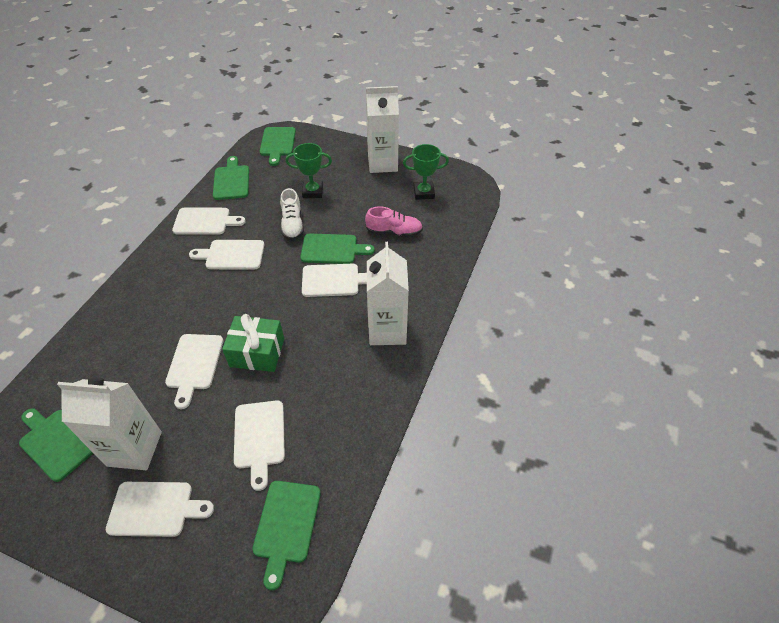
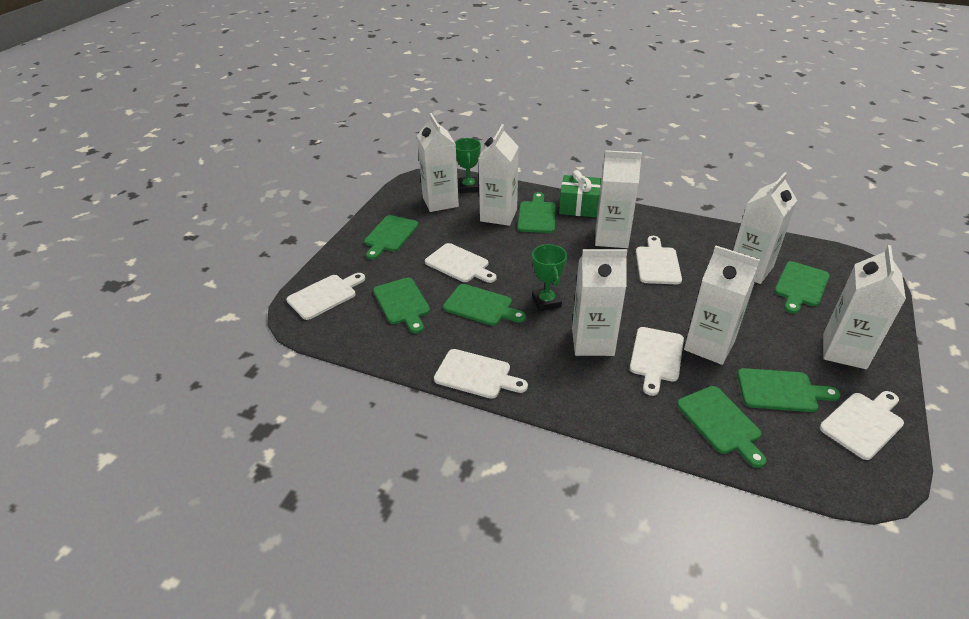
green cutting board: [19,408,93,482] [213,156,249,200] [252,481,321,590] [260,127,296,166] [300,234,375,264] = 5 -> [364,215,419,260] [373,278,430,334] [443,284,526,326] [518,192,556,233] [677,386,767,468] [737,368,840,412] [774,261,830,314] = 7
pink shoe: [365,206,423,237] = 1 -> none = 0
white carton: [57,378,162,470] [366,86,399,173] [367,242,409,345] = 3 -> [417,113,459,212] [478,124,519,226] [572,249,627,356] [595,150,642,248] [684,246,760,365] [733,172,797,284] [823,245,906,369] = 7
white shoe: [280,188,304,240] = 1 -> none = 0

